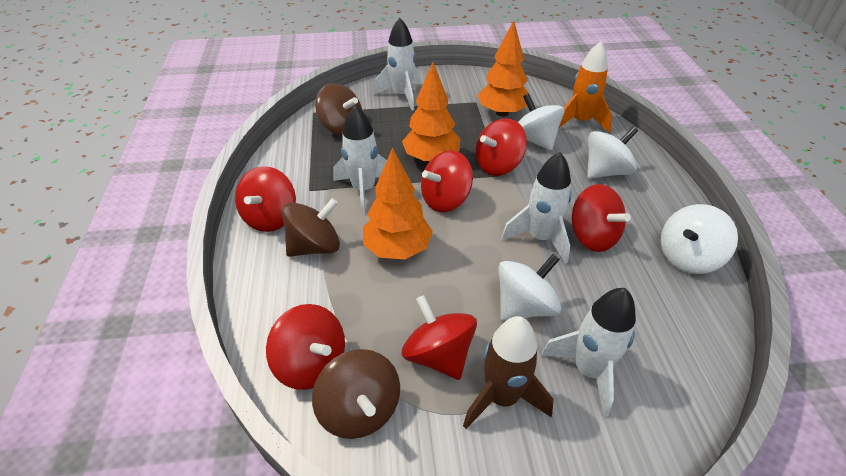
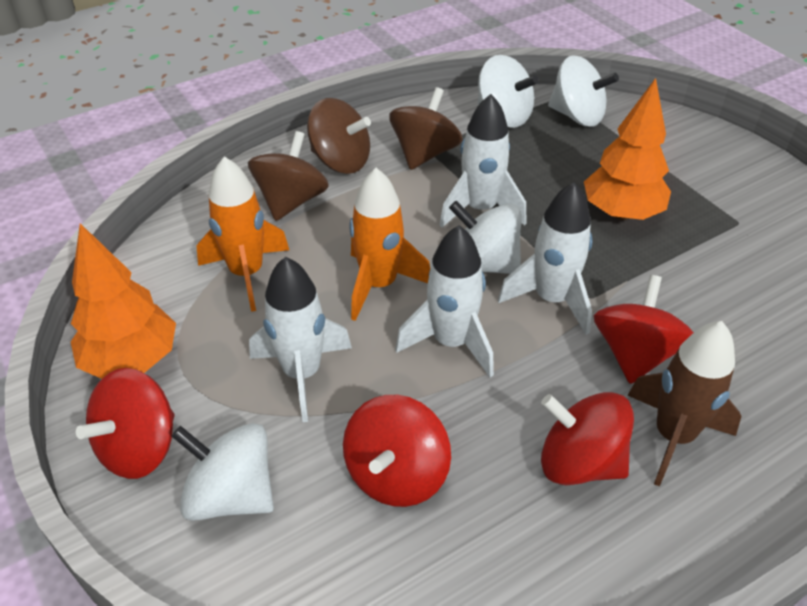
orange rocket: [559,42,612,133] = 1 -> [197,156,289,312] [349,168,430,321] = 2
orange tree: [363,148,433,259] [402,62,460,163] [477,21,530,117] = 3 -> [71,223,176,379] [584,78,671,220] = 2
red spinning top: [235,166,296,232] [266,304,345,390] [402,295,477,380] [421,150,473,212] [475,118,527,176] [572,184,631,252] = 6 -> [76,368,174,479] [343,395,451,507] [541,392,634,486] [594,275,694,384] = 4

